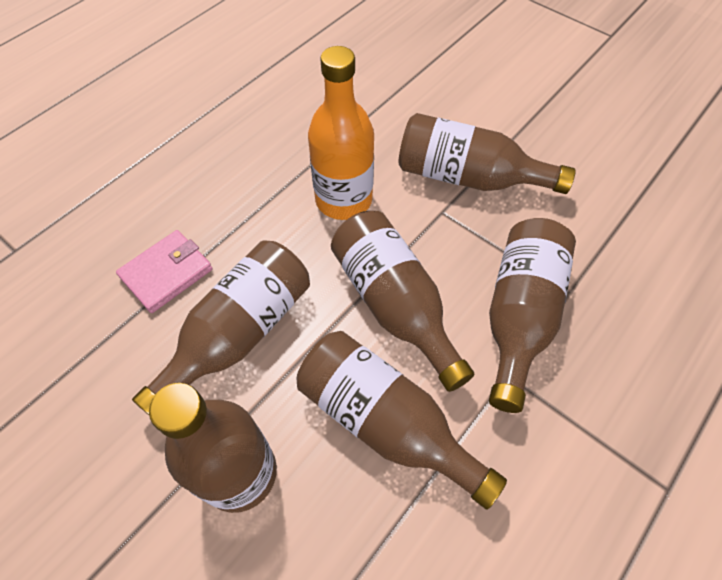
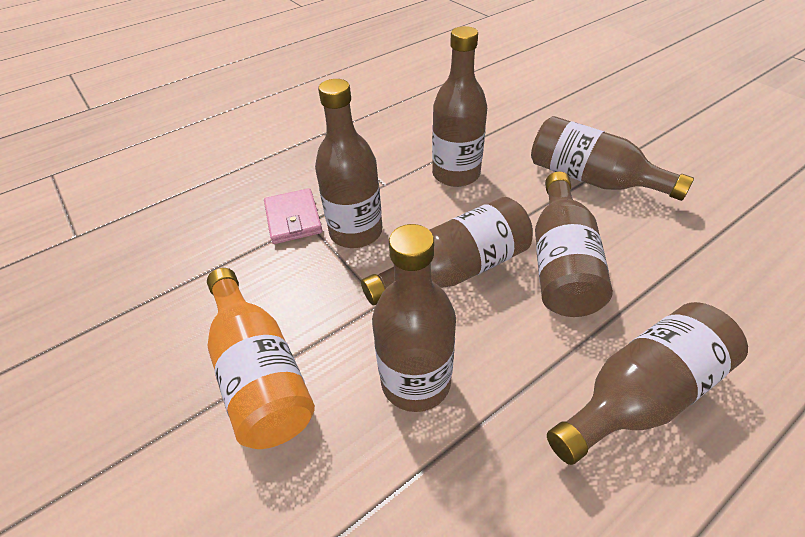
brown bottle: [132,240,310,415] [149,383,277,513] [297,331,507,509] [331,211,475,392] [398,113,576,194] [489,218,576,413] = 6 -> [315,79,382,248] [361,197,533,305] [372,224,456,412] [432,26,487,187] [531,116,694,201] [535,172,613,317] [547,302,748,465] = 7

